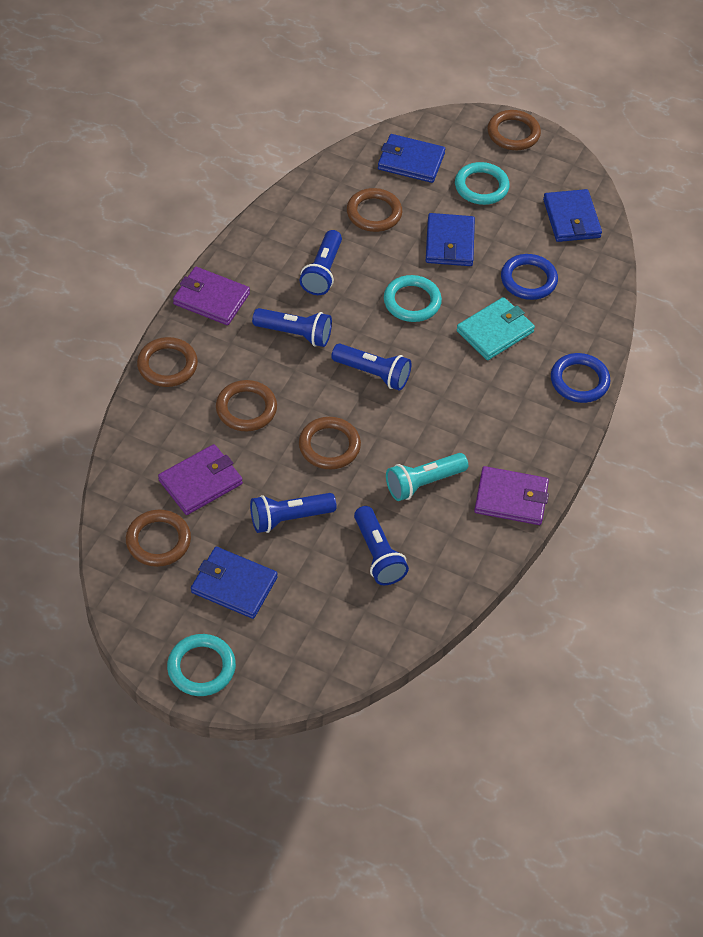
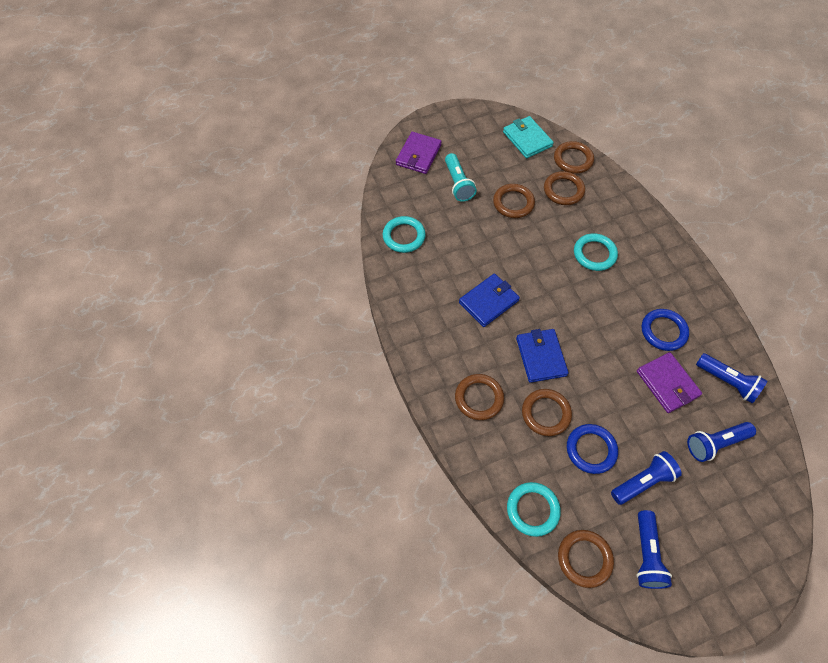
blue flashlight: [250,493,337,533] [252,308,332,347] [300,230,342,295] [331,344,411,391] [354,506,409,585] = 5 -> [611,451,682,505] [636,510,672,589] [687,422,756,462] [696,353,767,403] = 4
blue wallet: [191,547,278,619] [378,134,445,183] [426,213,475,266] [543,189,602,242] = 4 -> [459,273,520,327] [516,329,569,383] = 2
purple wallet: [158,444,243,515] [173,267,250,325] [474,466,549,525] = 3 -> [396,132,442,174] [637,352,702,413] = 2

